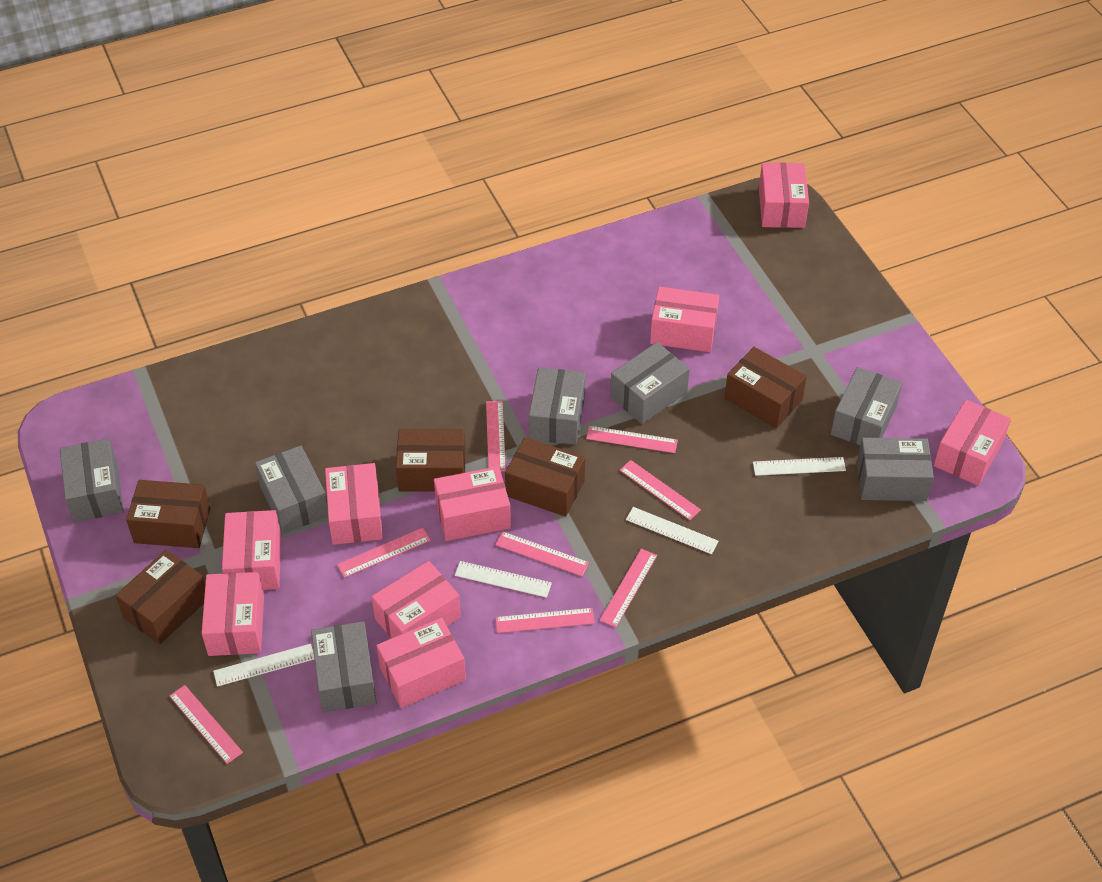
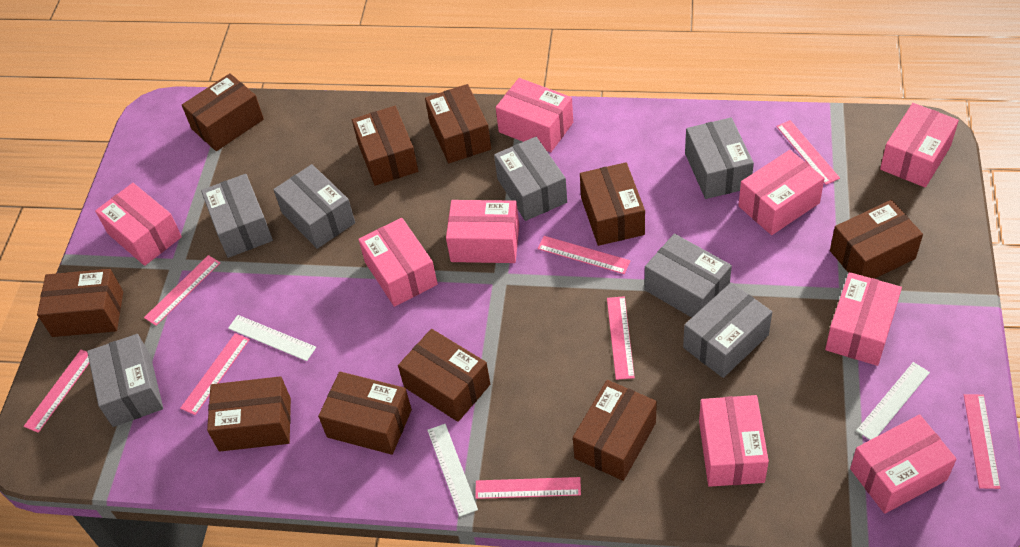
brown box: [115,550,205,645] [126,480,210,548] [396,429,466,492] [505,437,585,517] [724,347,807,428] = 5 -> [37,269,123,337] [182,73,264,151] [207,376,291,452] [318,372,412,455] [352,106,418,186] [398,329,490,422] [425,84,491,163] [573,380,657,481] [580,162,645,246] [830,200,923,279] = 10
white ruler: [213,644,314,687] [455,561,552,598] [626,507,719,554] [753,457,846,476] = 4 -> [228,315,316,361] [427,424,478,517] [856,362,930,440] = 3

